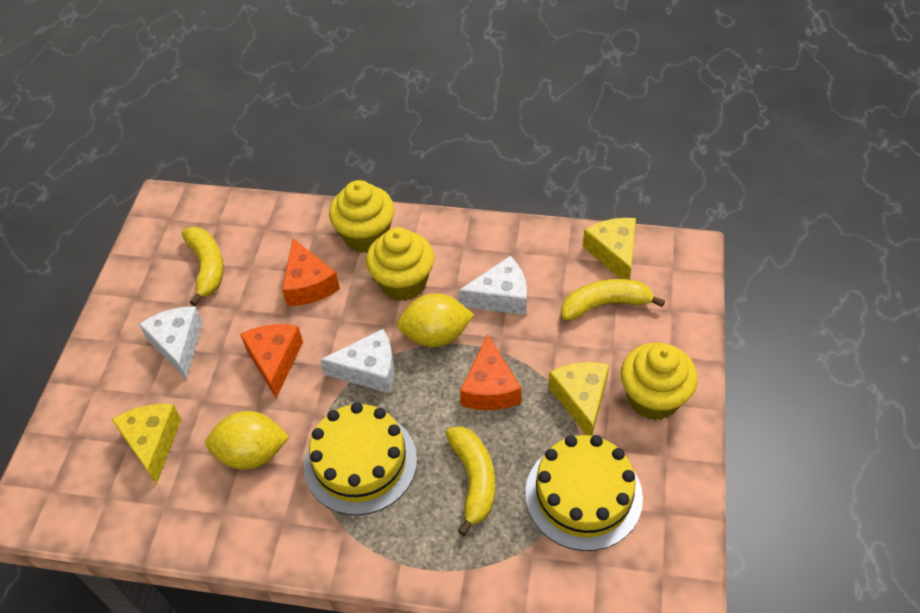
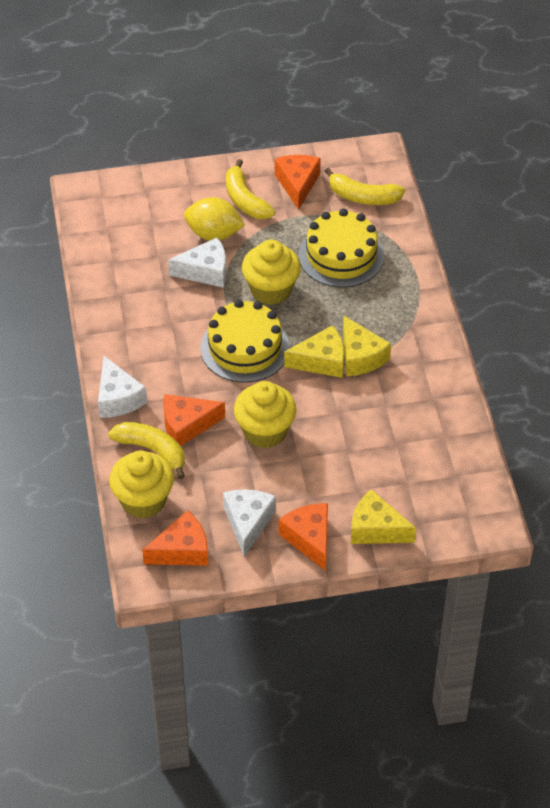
orange cheese: [240,324,303,398] [282,238,340,306] [460,334,522,410] = 3 -> [142,510,208,566] [163,394,225,446] [275,155,321,210] [279,503,328,571] = 4
yellow lemon: [205,411,289,470] [397,293,474,347] = 2 -> [184,197,245,241] = 1

